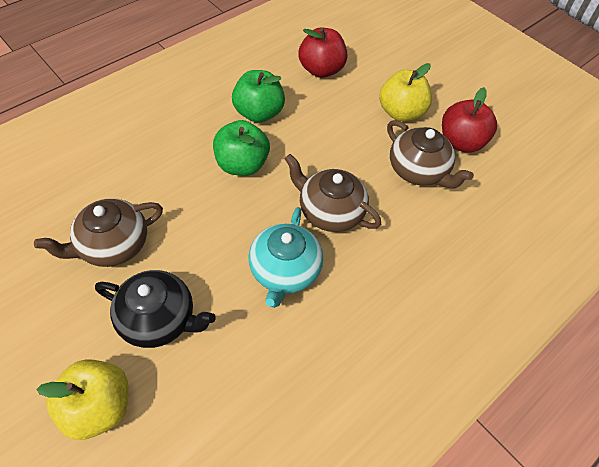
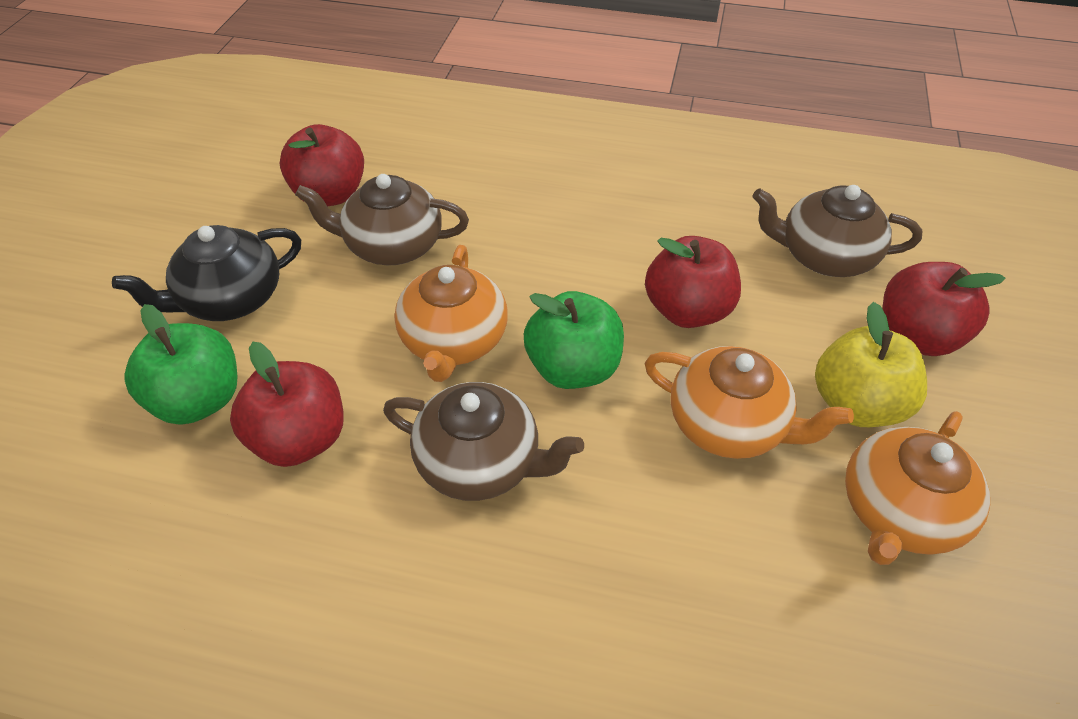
orange teapot: none = 0 -> [395,245,508,382] [645,346,854,459] [845,411,990,565] = 3
red apple: [299,27,348,78] [442,87,497,153] = 2 -> [230,342,343,467] [280,124,364,206] [645,236,741,328] [883,262,1005,356] = 4
turquoise teapot: [249,207,323,308] = 1 -> none = 0
yellow apple: [36,359,128,440] [379,63,432,122] = 2 -> [815,302,927,427] = 1

